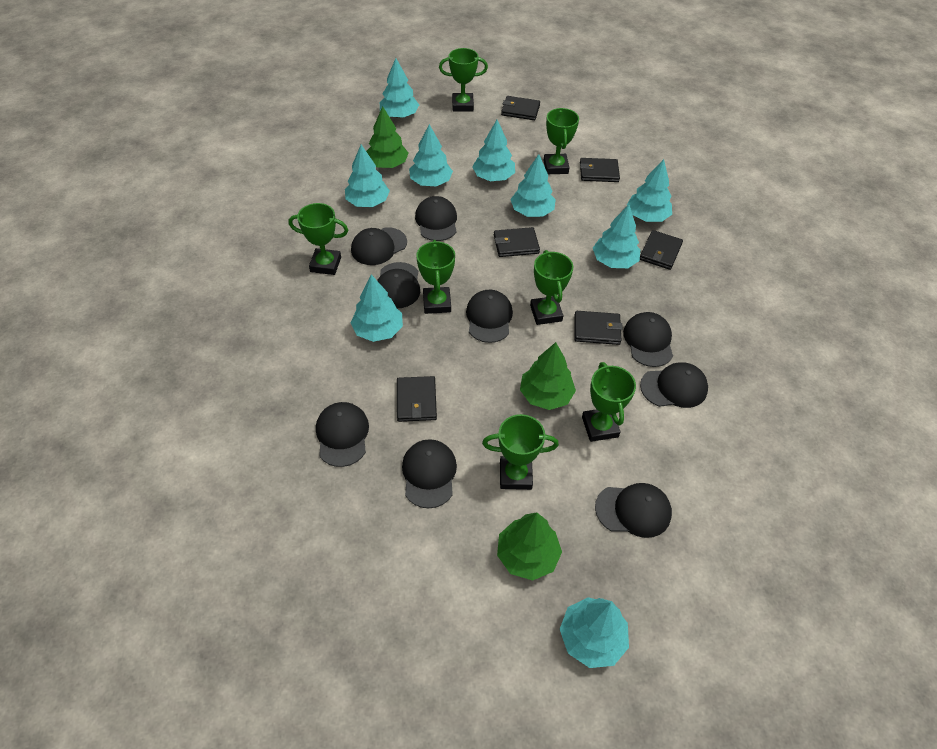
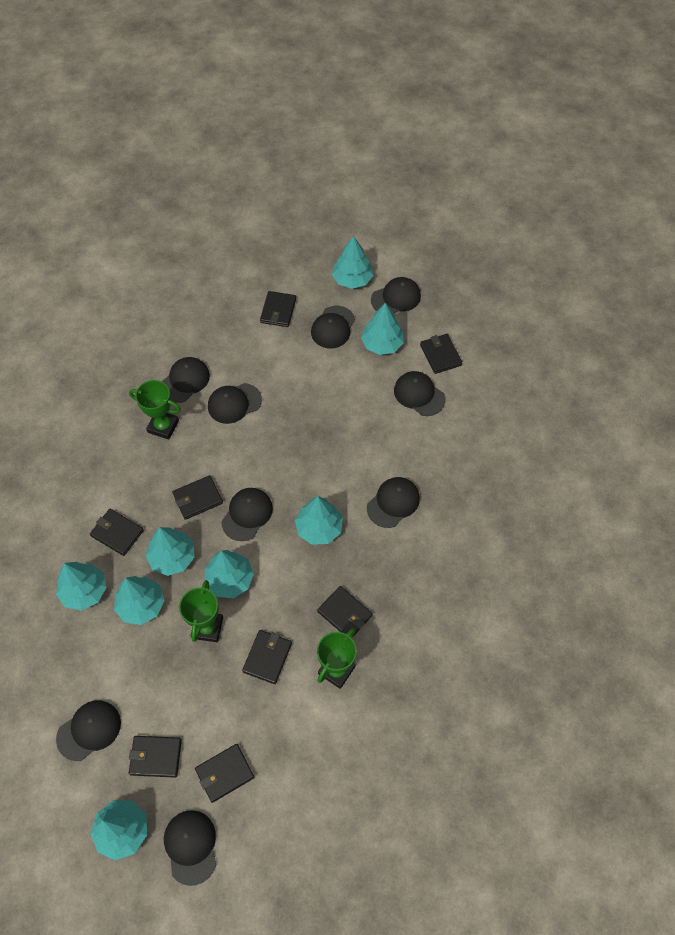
black wallet: [397,376,437,422] [494,227,540,257] [501,96,540,120] [574,311,623,345] [580,158,620,182] [640,230,683,270] = 6 -> [90,509,144,556] [129,736,182,778] [172,475,223,520] [195,744,254,803] [242,630,292,684] [260,291,296,327] [317,586,373,635] [420,334,462,374] = 8
green tree: [366,106,408,168] [497,512,562,580] [520,342,576,410] = 3 -> none = 0
green trophy: [289,203,348,275] [416,240,455,314] [439,48,488,111] [482,414,559,490] [530,250,573,325] [543,108,579,174] [582,362,636,442] = 7 -> [129,380,181,440] [179,580,223,642] [317,628,357,689] = 3
turquoise tree: [345,144,390,207] [350,275,403,342] [380,58,419,118] [409,124,453,186] [472,120,515,181] [510,154,556,217] [560,597,629,668] [593,205,640,268] [627,159,672,222] = 9 -> [56,562,107,611] [90,800,147,860] [114,576,164,625] [146,527,195,576] [205,550,254,598] [295,496,343,545] [332,236,373,289] [361,303,404,355] = 8

